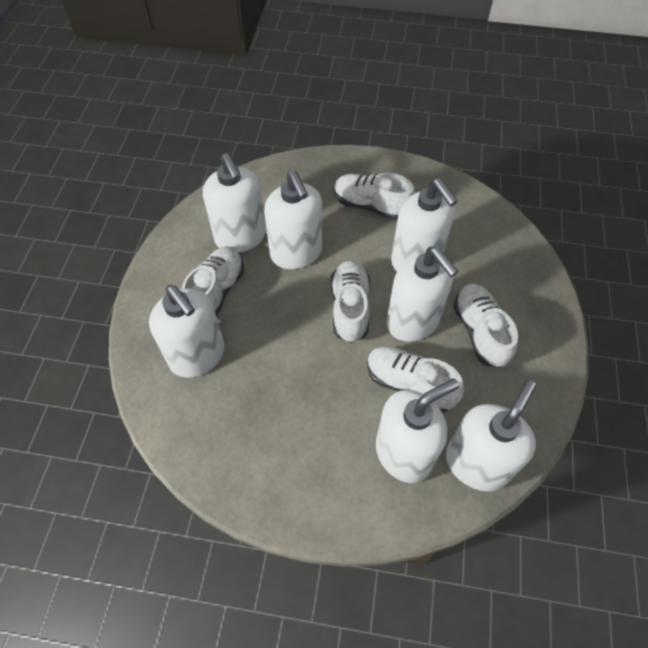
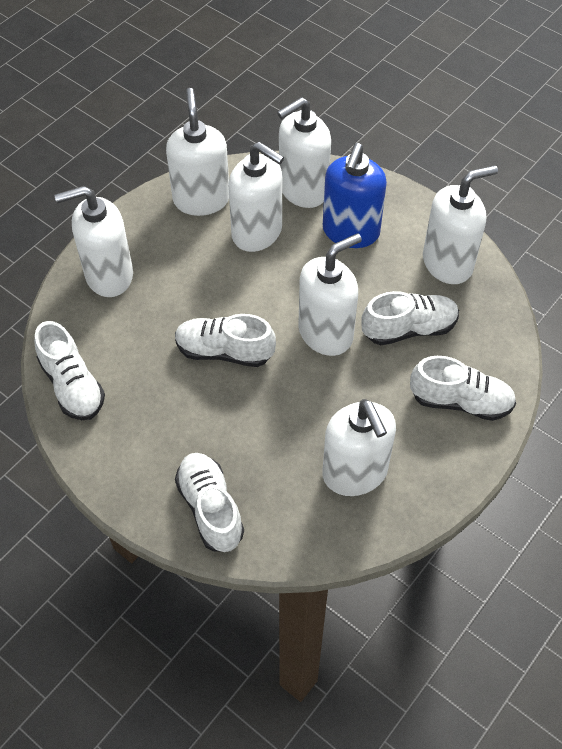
blue soap dispenser: none = 0 -> [323,143,387,248] = 1

